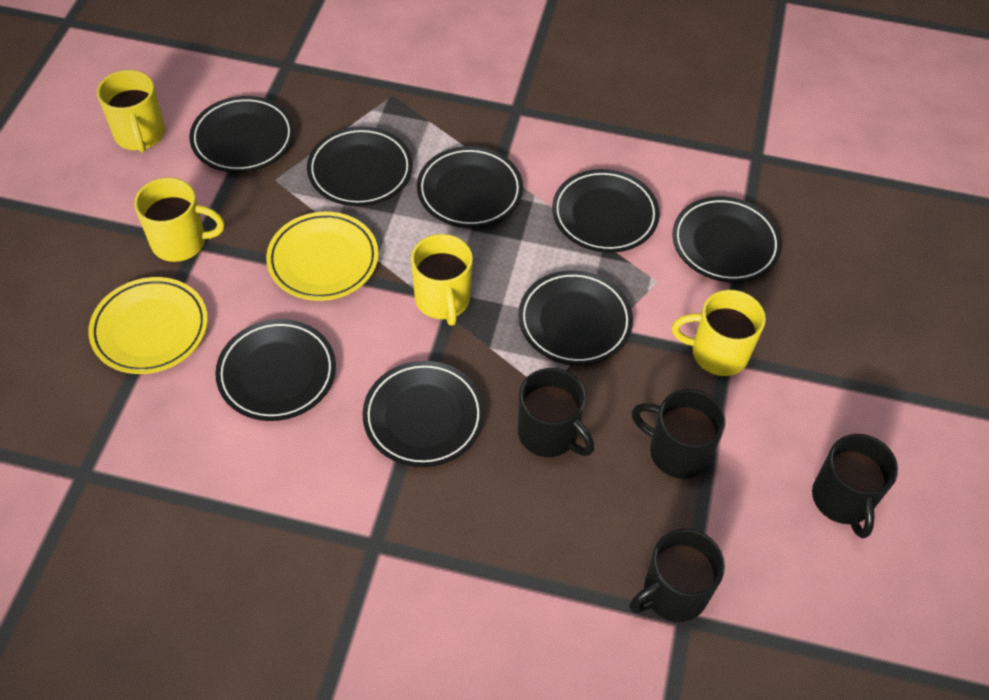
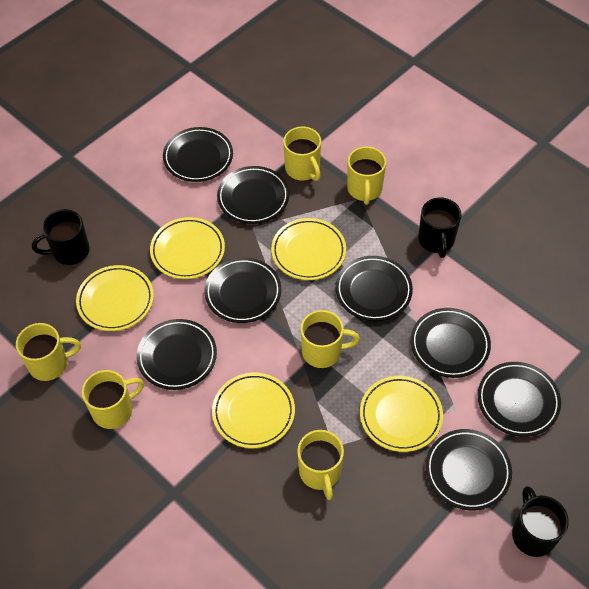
black mug: [518,368,594,457] [630,529,725,622] [632,389,726,479] [812,434,898,538] = 4 -> [32,209,90,265] [418,197,461,258] [512,486,569,557] = 3
yellow mug: [97,70,165,152] [134,177,225,262] [411,234,473,326] [672,290,766,376] = 4 -> [16,323,81,381] [82,370,144,429] [283,127,321,181] [297,430,344,500] [300,310,360,368] [347,146,386,205] = 6
yellow plate: [88,277,208,374] [266,212,379,301] = 2 -> [76,265,154,331] [150,217,225,279] [212,373,295,448] [271,218,346,280] [360,376,443,452] = 5

